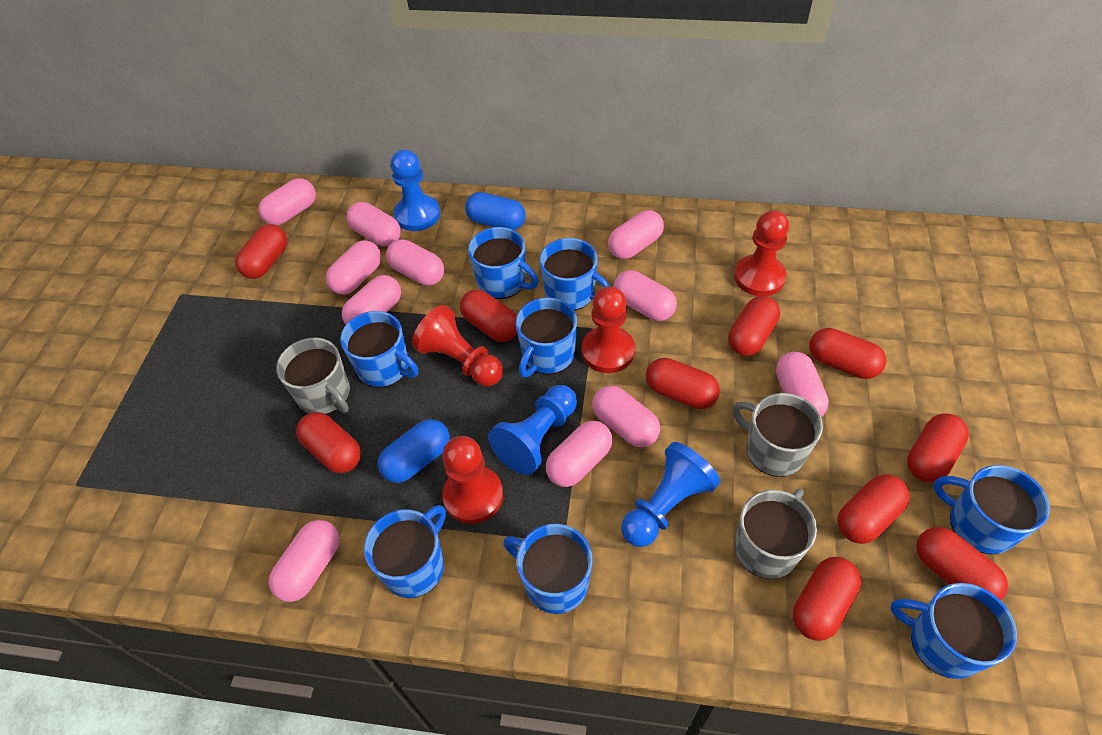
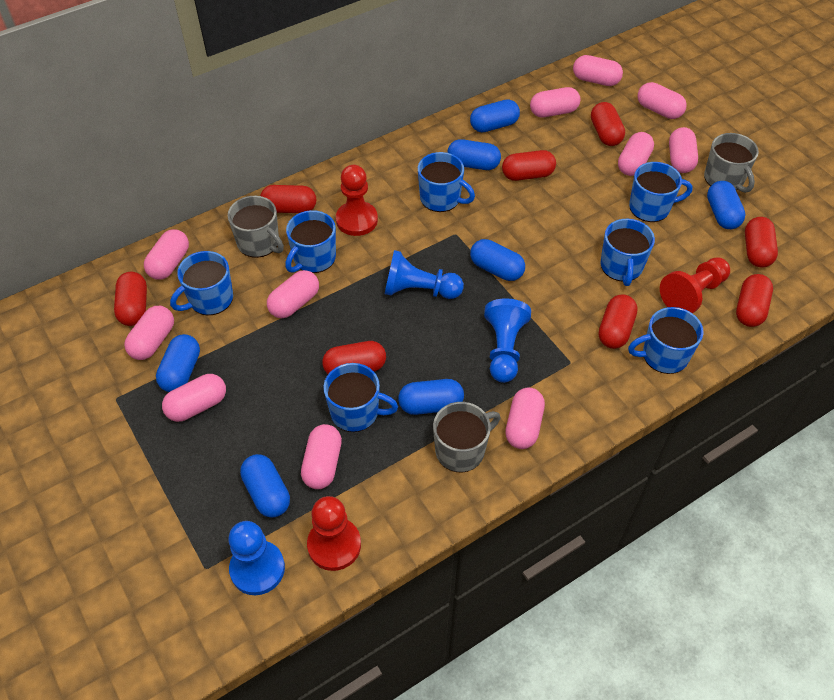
blue capsule: [378,419,450,483] [465,192,525,230] = 2 -> [156,334,200,392] [240,454,290,518] [398,379,464,415] [447,139,501,170] [470,99,520,132] [470,239,525,281] [707,181,746,229] = 7
blue mug: [340,311,418,388] [364,505,446,598] [468,227,539,299] [503,524,593,614] [516,298,577,377] [540,238,610,311] [890,583,1017,679] [933,465,1050,554] = 8 -> [170,251,233,315] [285,210,336,273] [323,363,398,432] [418,152,475,212] [601,219,655,286] [628,307,703,374] [629,162,692,222] = 7
red capsule: [235,224,287,279] [296,412,361,473] [460,290,517,342] [646,358,720,409] [728,296,780,356] [793,557,861,641] [809,328,886,379] [837,474,910,544] [907,414,969,483] [916,527,1008,600] = 10 -> [114,272,147,326] [260,185,316,213] [322,341,386,374] [502,150,556,181] [591,102,625,146] [599,295,638,349] [736,274,773,327] [745,217,778,268] = 8
red pawn: [412,305,503,386] [442,436,503,524] [581,286,635,373] [734,210,789,296] = 4 -> [307,496,361,571] [336,165,378,236] [660,257,730,313] = 3

